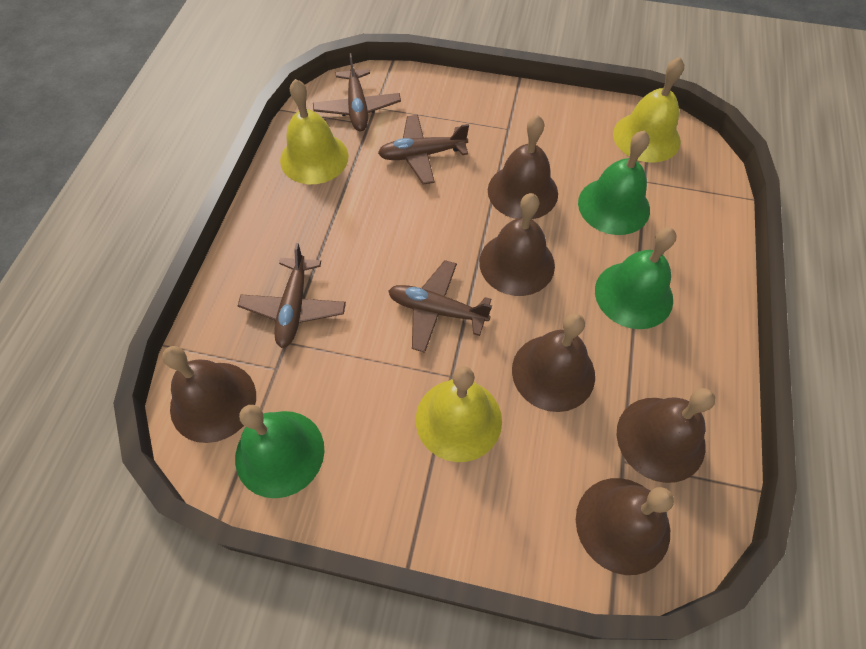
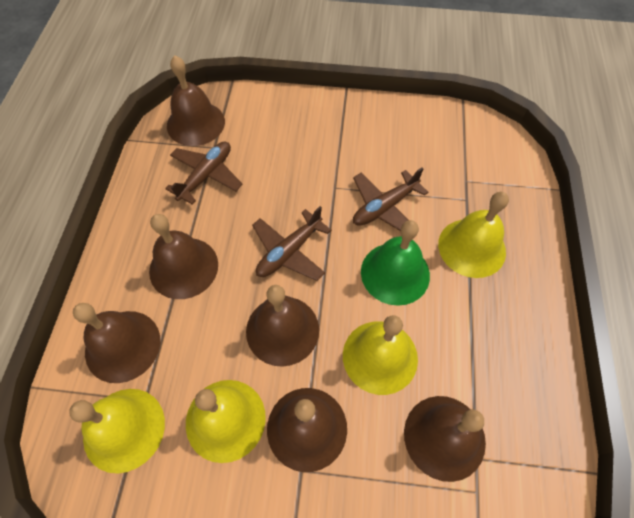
brown plane: [238,243,346,348] [313,53,401,131] [378,115,469,184] [388,260,492,353] = 4 -> [165,141,242,205] [252,206,331,281] [353,168,428,231] = 3
green bell: [235,405,324,498] [578,130,650,235] [595,228,677,329] = 3 -> [361,220,430,306] = 1
yellow bell: [280,79,349,184] [416,366,502,462] [613,57,684,163] = 3 -> [69,389,165,473] [186,380,266,463] [343,315,418,395] [438,192,509,278] = 4

